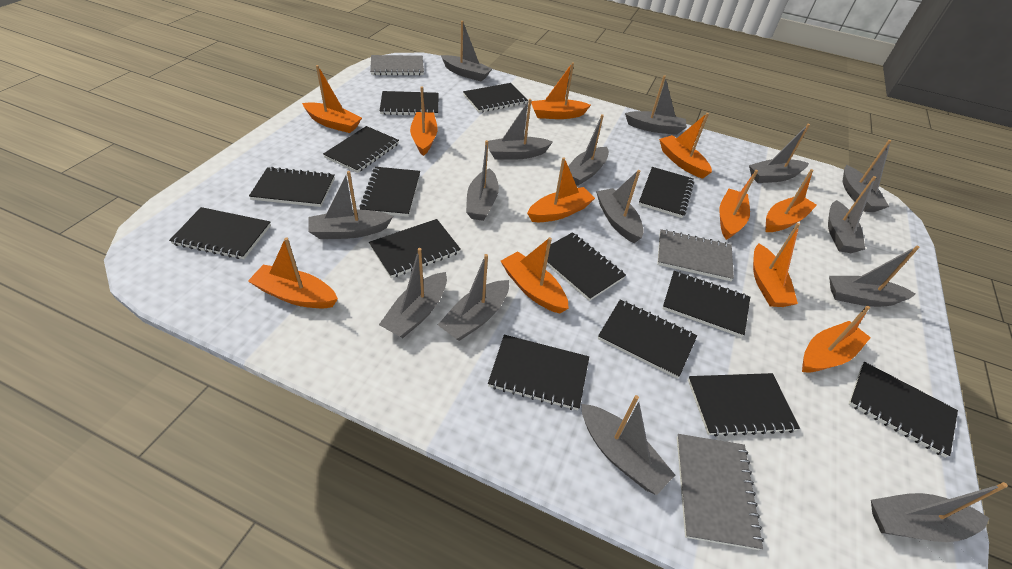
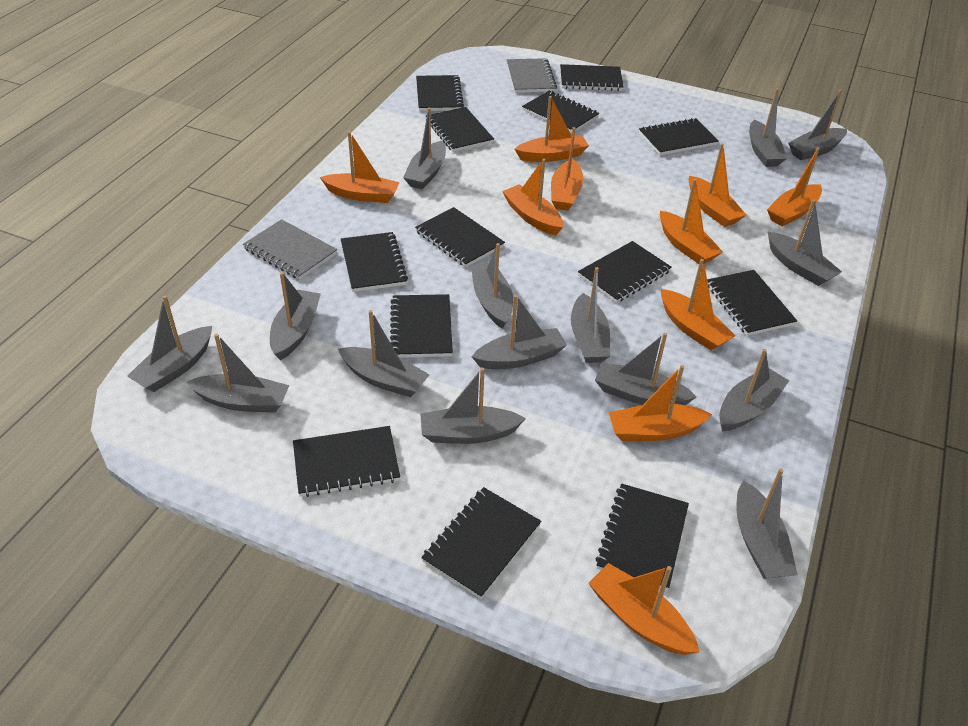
black notebook: [169,207,271,259] [249,167,335,207] [323,126,399,173] [359,167,420,217] [369,219,461,278] [380,91,438,116] [463,83,528,113] [488,335,589,410] [547,232,626,301] [598,299,697,379] [638,167,694,218] [662,271,750,337] [688,373,800,437] [849,362,958,458] = 14 -> [293,426,400,497] [341,232,408,292] [390,294,453,358] [415,207,505,267] [416,75,464,111] [421,487,541,599] [426,107,494,152] [522,91,599,133] [560,64,624,91] [578,241,672,303] [595,483,689,590] [639,118,719,155] [707,270,797,336] = 13
grey notebook: [370,55,424,76] [657,229,734,281] [677,434,764,550] = 3 -> [243,219,337,280] [507,58,557,93] = 2
orange boat: [248,237,338,308] [302,65,362,133] [410,86,438,156] [501,237,569,314] [527,157,595,222] [531,62,591,119] [659,113,712,179] [720,170,758,240] [753,223,800,307] [765,169,817,232] [802,306,871,372] = 11 -> [320,131,400,203] [502,159,563,235] [515,96,589,162] [551,127,584,211] [588,563,699,655] [608,365,712,441] [660,179,723,264] [661,259,735,350] [689,144,746,227] [767,148,822,226] = 10

